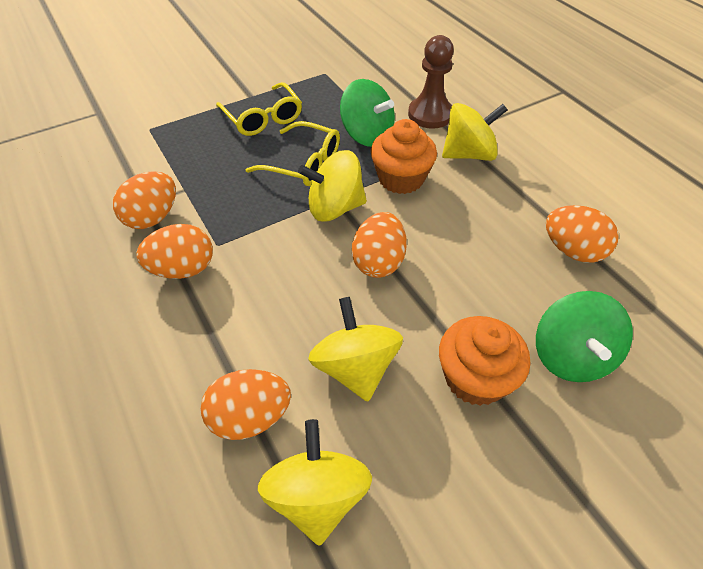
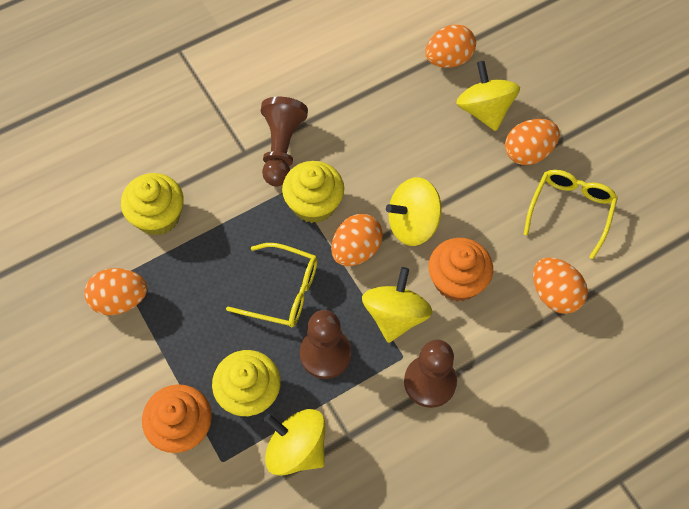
brown pawn: [408,35,454,129] = 1 -> [261,97,308,186] [300,310,351,379] [404,340,457,408] = 3
green spinning top: [340,79,395,147] [536,291,633,382] = 2 -> none = 0
yellow cupcake: none = 0 -> [121,173,184,236] [212,350,281,417] [282,161,344,223] = 3

